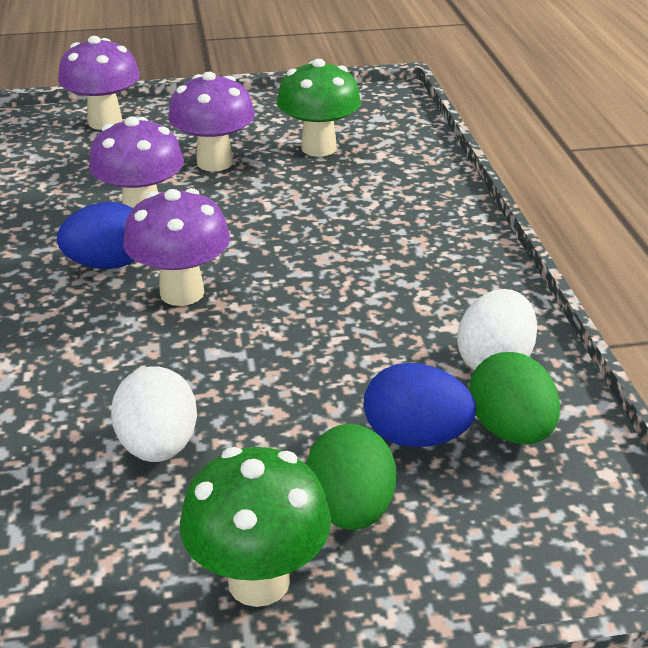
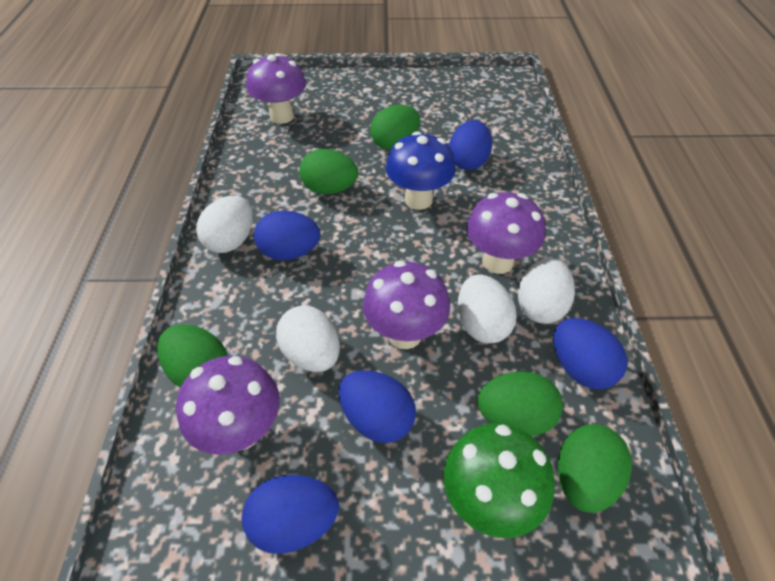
blue egg: [57,202,135,269] [364,363,476,447] = 2 -> [242,475,339,554] [254,211,320,261] [338,370,416,443] [449,120,492,170] [553,318,627,389] = 5
blue mushroom: none = 0 -> [386,131,456,210] = 1
green egg: [306,424,396,530] [469,352,560,444] = 2 -> [157,324,228,387] [299,149,358,194] [370,105,420,150] [477,371,563,436] [558,424,632,513] = 5
green mushroom: [180,447,331,607] [277,59,361,157] = 2 -> [444,423,555,538] = 1
white egg: [111,366,197,462] [457,289,538,370] = 2 -> [196,196,253,253] [276,305,340,372] [458,274,517,343] [518,257,575,324] = 4

